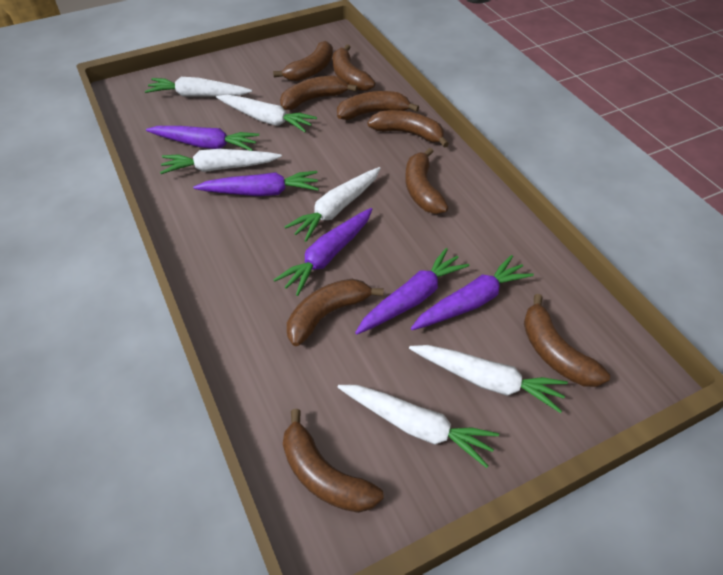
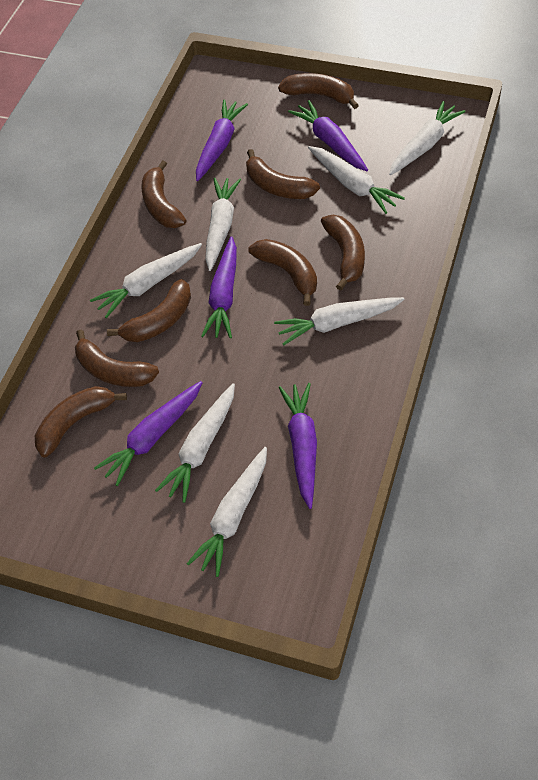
brown banana: [273,41,333,81] [280,76,357,110] [283,409,384,513] [287,279,384,346] [332,44,375,91] [337,91,419,120] [367,110,449,148] [405,147,448,214] [524,294,610,387] = 9 -> [35,386,127,457] [75,330,159,387] [107,279,191,342] [141,160,186,228] [246,149,320,199] [248,239,317,306] [278,73,359,109] [321,215,365,291] = 8
white carrot: [145,77,252,97] [160,149,282,174] [216,95,317,132] [284,167,381,242] [337,385,499,468] [409,345,568,413] = 6 -> [90,243,202,318] [155,383,235,503] [187,447,267,577] [205,178,241,271] [274,297,405,346] [308,146,405,214] [389,101,466,175] = 7

